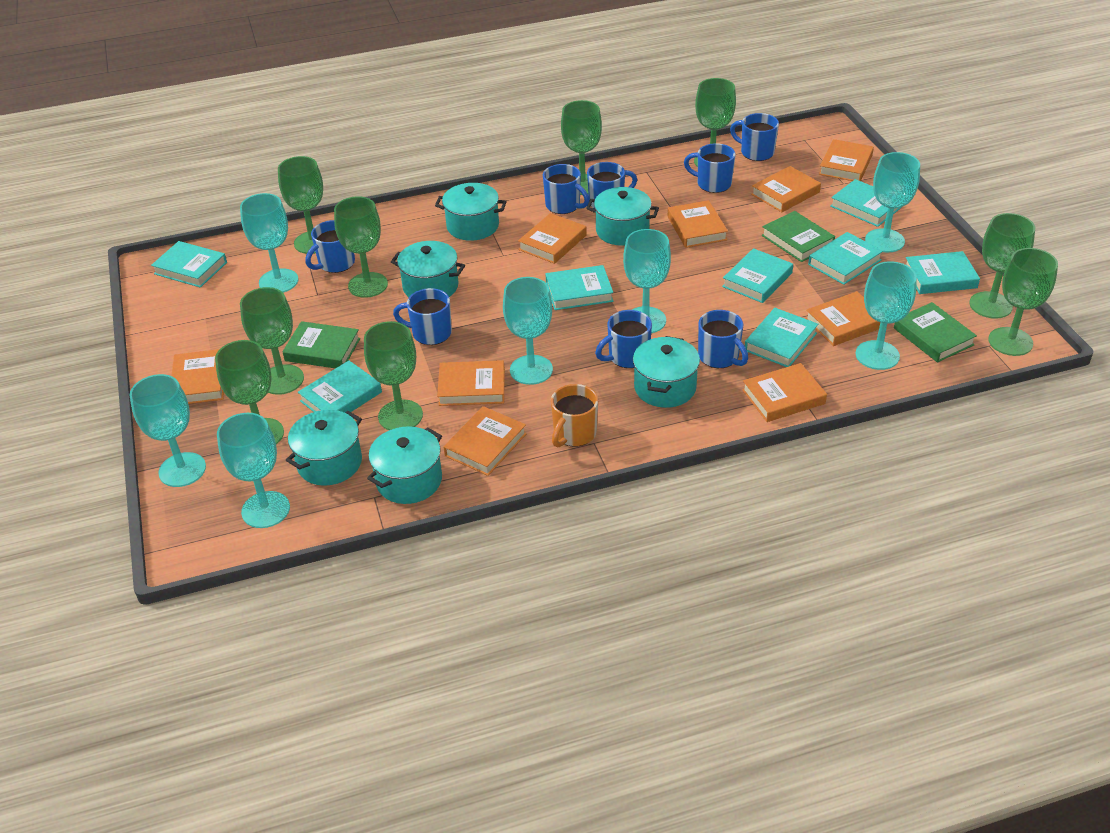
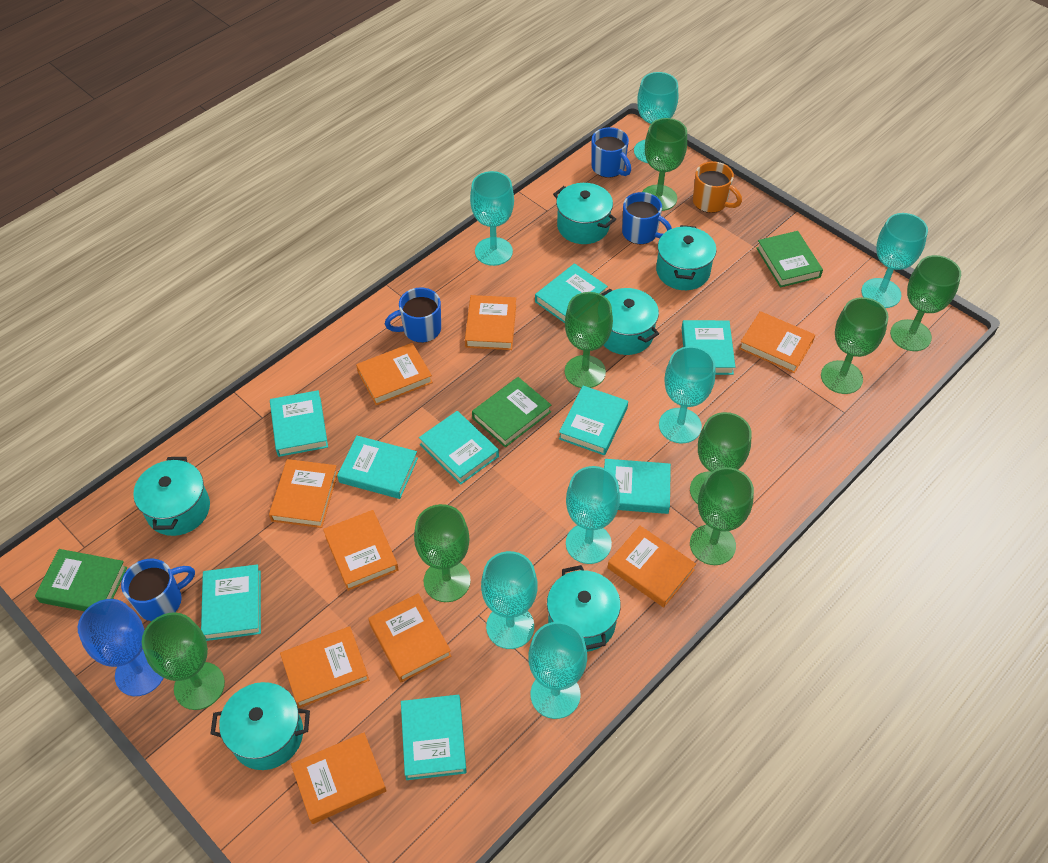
blue goblet: none = 0 -> [78,599,163,696] = 1
blue mug: [306,220,355,273] [393,288,452,345] [543,164,589,214] [587,162,637,209] [595,310,652,368] [684,143,735,193] [698,310,748,368] [730,113,779,161] = 8 -> [121,559,195,621] [385,288,441,343] [591,127,631,178] [622,192,672,244] = 4
green goblet: [215,340,284,444] [240,287,304,395] [278,156,323,254] [334,196,388,298] [364,321,423,430] [561,100,602,195] [694,78,736,167] [969,213,1035,319] [988,248,1058,356] = 9 -> [142,612,225,710] [414,504,471,602] [565,292,613,388] [642,118,687,211] [690,412,752,504] [690,467,754,565] [821,297,888,394] [890,255,961,351] = 8
turquoise book: [151,241,227,288] [298,361,382,413] [546,265,613,310] [722,248,793,303] [745,308,818,367] [808,232,883,285] [830,179,901,227] [906,251,980,294] = 8 -> [201,564,261,641] [270,390,328,457] [337,436,418,499] [401,695,467,780] [419,411,499,485] [535,263,608,323] [559,386,628,456] [604,459,671,514] [682,320,735,375] = 9

